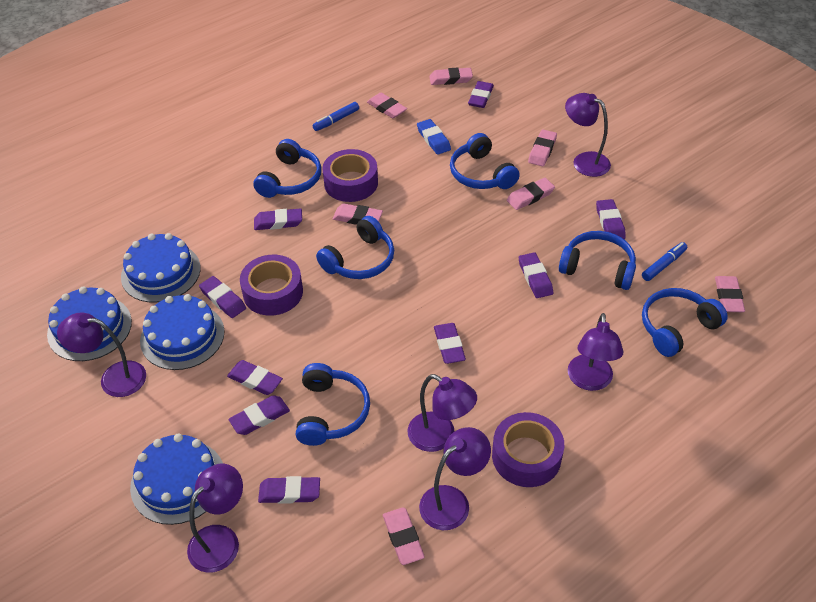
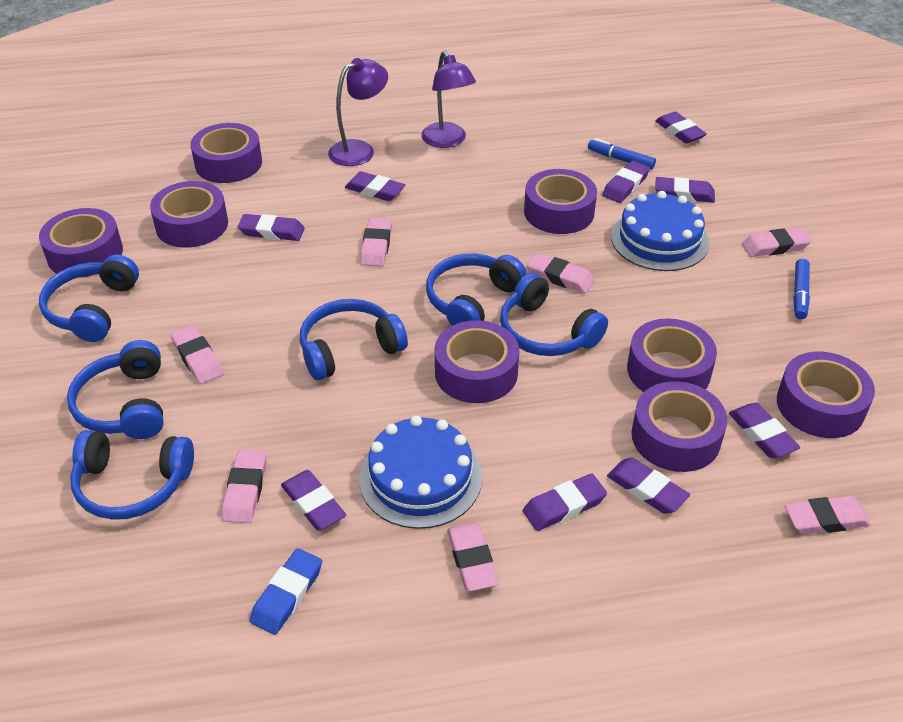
blue cake: [47,287,132,361] [121,233,201,303] [130,433,223,525] [140,294,224,370] = 4 -> [359,416,482,529] [611,191,709,271] = 2
purple lamp: [57,312,146,397] [187,464,243,573] [408,374,477,452] [419,427,491,530] [565,93,611,177] [568,313,623,391] = 6 -> [328,58,388,166] [421,50,476,148] = 2
purple tape: [240,255,303,316] [322,149,378,202] [492,412,564,487] = 3 -> [39,208,123,278] [150,181,228,248] [191,123,262,183] [435,320,519,403] [524,169,597,234] [627,318,717,392] [631,381,727,472] [777,352,875,438] = 8

